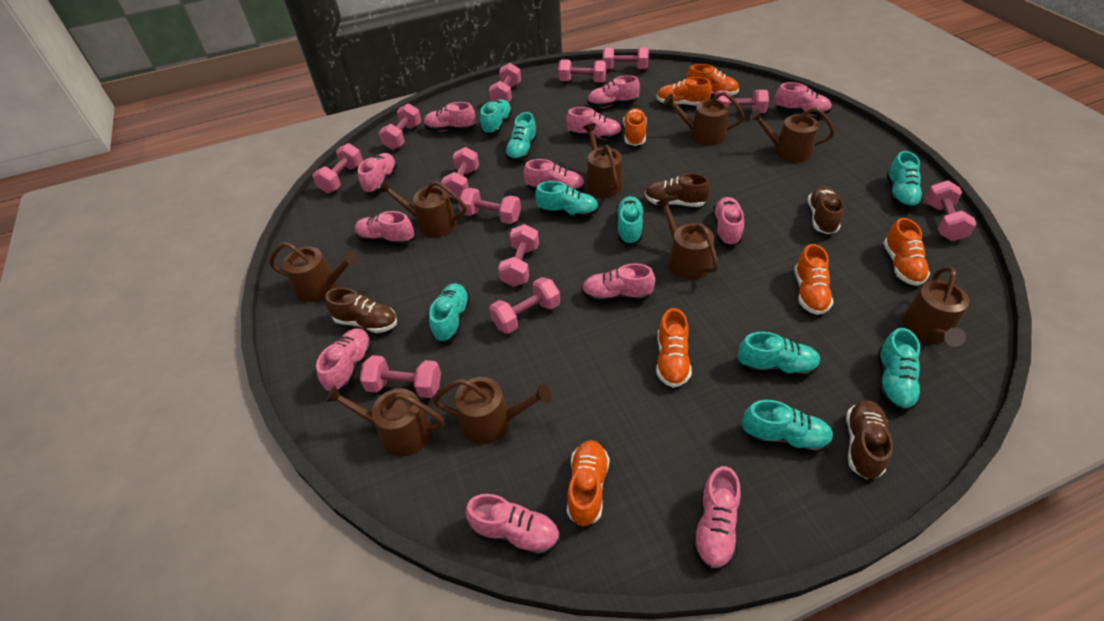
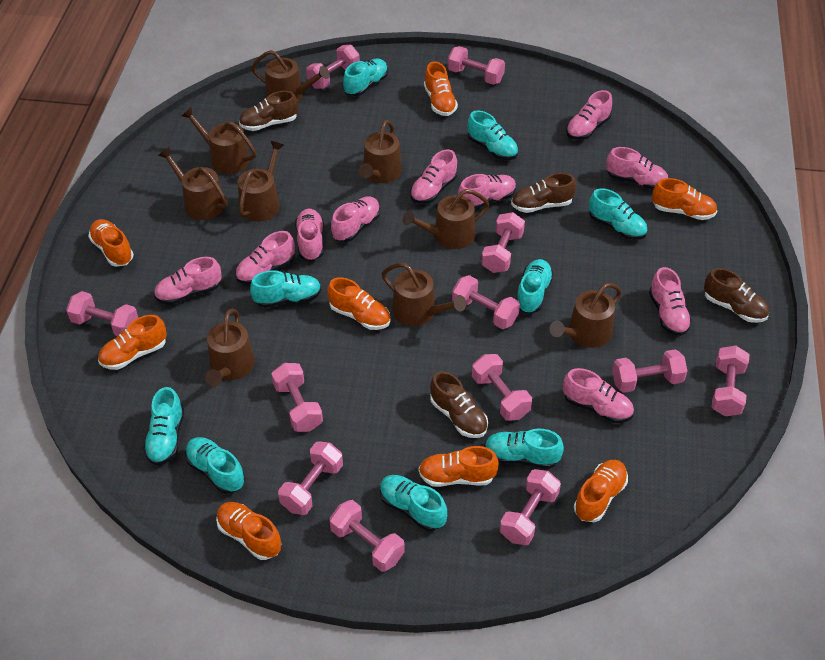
orange shoe: [567,440,609,526] [623,108,647,146] [656,308,692,388] [657,77,712,106] [687,64,739,95] [794,244,834,315] [883,218,930,286] = 7 -> [88,219,134,267] [98,315,167,370] [216,502,281,560] [327,277,390,330] [419,446,499,487] [424,62,458,116] [574,460,628,522] [652,178,717,220] = 8
pink shoe: [316,328,372,391] [355,211,414,246] [358,153,397,194] [424,102,476,131] [465,494,560,556] [524,159,585,192] [566,107,622,140] [582,263,655,302] [587,75,640,108] [693,466,741,570] [713,197,744,246] [774,82,832,116] = 12 -> [154,257,222,305] [235,231,295,285] [295,209,324,261] [331,196,380,242] [410,150,457,204] [458,174,516,210] [563,368,634,423] [566,90,612,140] [606,147,668,190] [649,267,692,336] = 10

